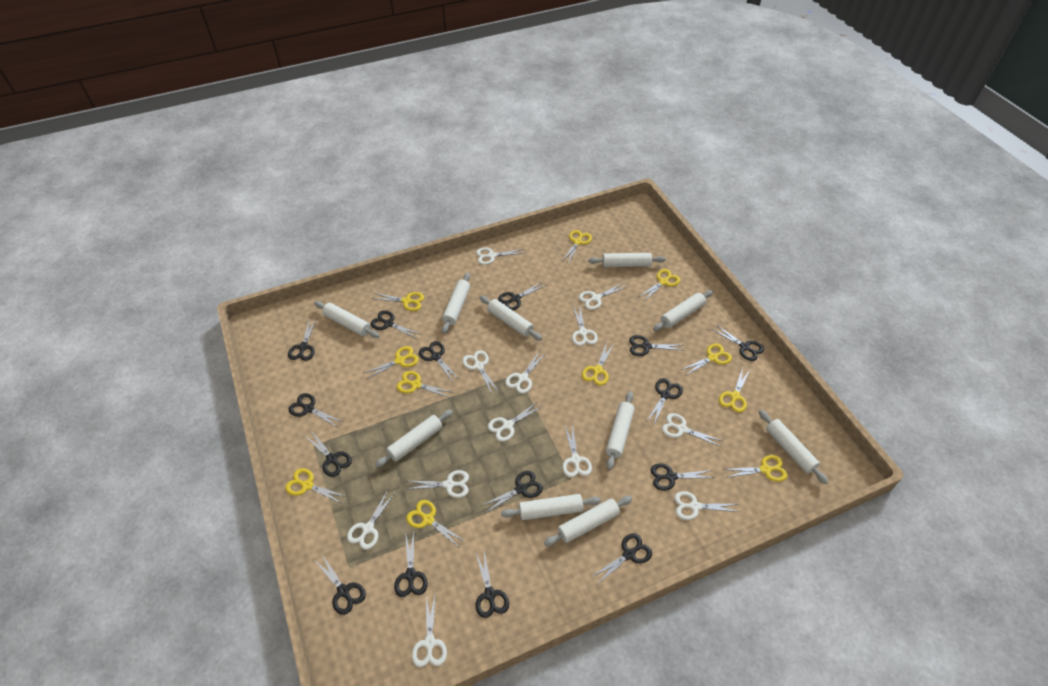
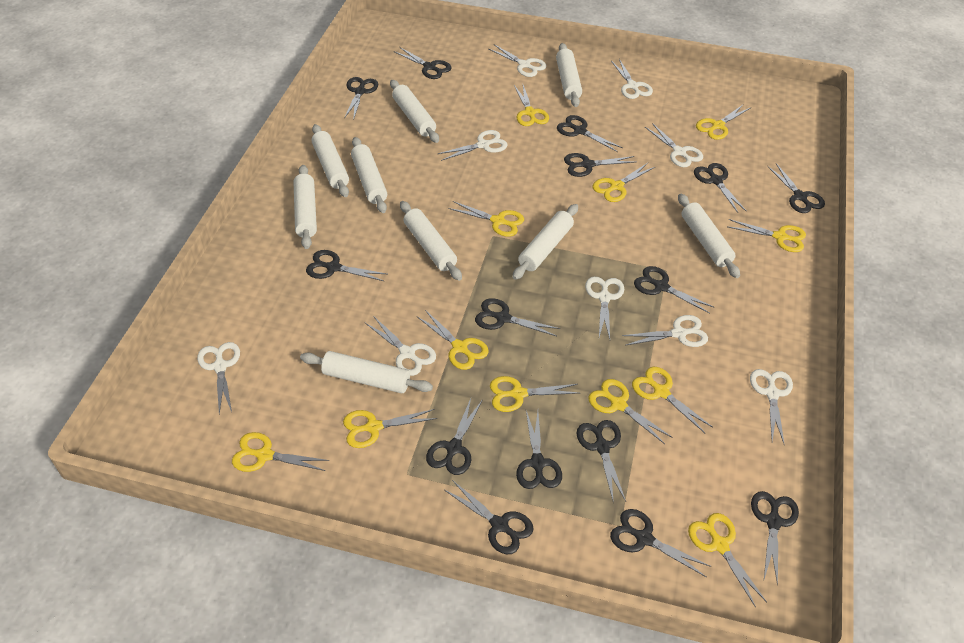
white rolling pin: [314,301,380,338] [375,410,453,468] [442,273,470,333] [480,296,542,341] [501,494,601,520] [544,496,632,546] [588,253,666,267] [606,392,634,470] [653,290,713,331] [759,410,828,484] = 10 -> [294,165,317,249] [300,351,433,393] [312,124,349,197] [351,137,387,213] [390,80,439,143] [400,201,462,281] [512,204,578,280] [556,43,582,107] [678,194,740,278] = 9
white scissors: [347,490,395,550] [408,470,469,498] [412,592,447,667] [462,350,499,394] [476,248,523,265] [488,402,543,442] [505,350,546,394] [562,423,592,477] [572,306,598,346] [579,283,626,310] [662,413,723,447] [674,491,740,520] = 12 -> [197,342,240,414] [365,316,436,376] [438,130,508,161] [489,45,546,77] [585,276,624,339] [611,59,653,99] [622,315,708,347] [645,123,703,167] [750,369,793,445] = 9
yellow scissors: [285,468,347,503] [363,346,419,379] [374,292,424,311] [397,371,451,398] [406,500,466,547] [563,230,592,264] [582,343,614,386] [639,269,680,301] [681,343,732,376] [719,368,750,413] [723,455,787,482] = 11 -> [232,432,329,472] [343,409,437,448] [417,310,488,370] [448,201,524,237] [490,376,579,412] [514,85,549,126] [588,379,672,444] [592,163,655,202] [632,367,713,433] [688,513,767,608] [696,104,750,140] [728,219,806,252] = 12

